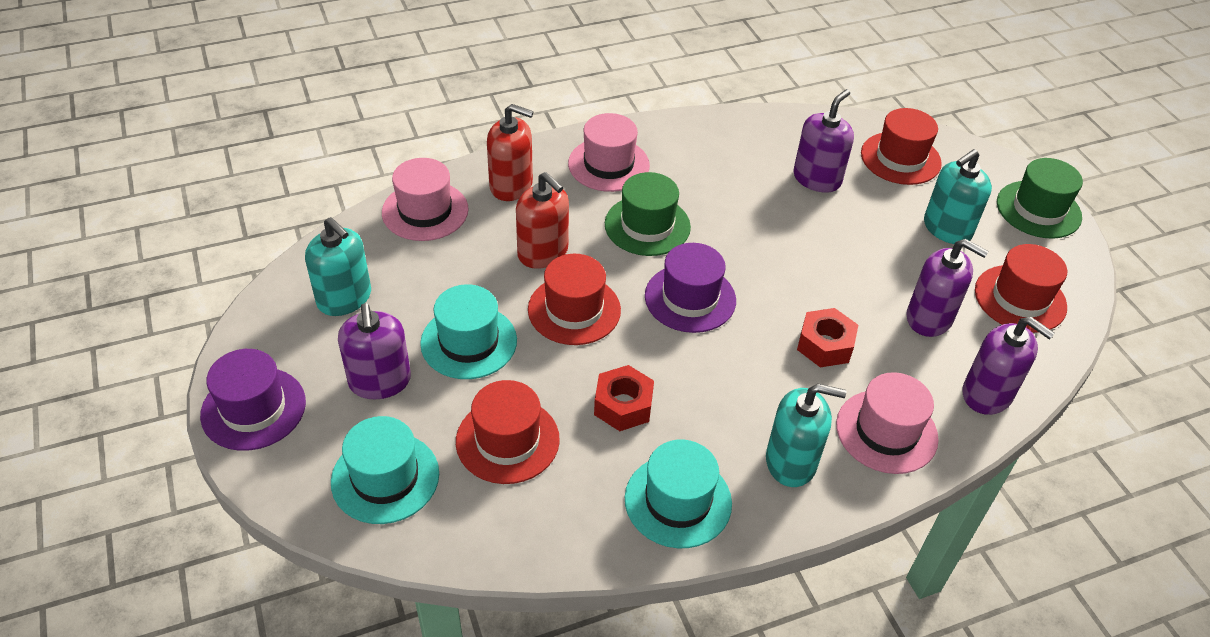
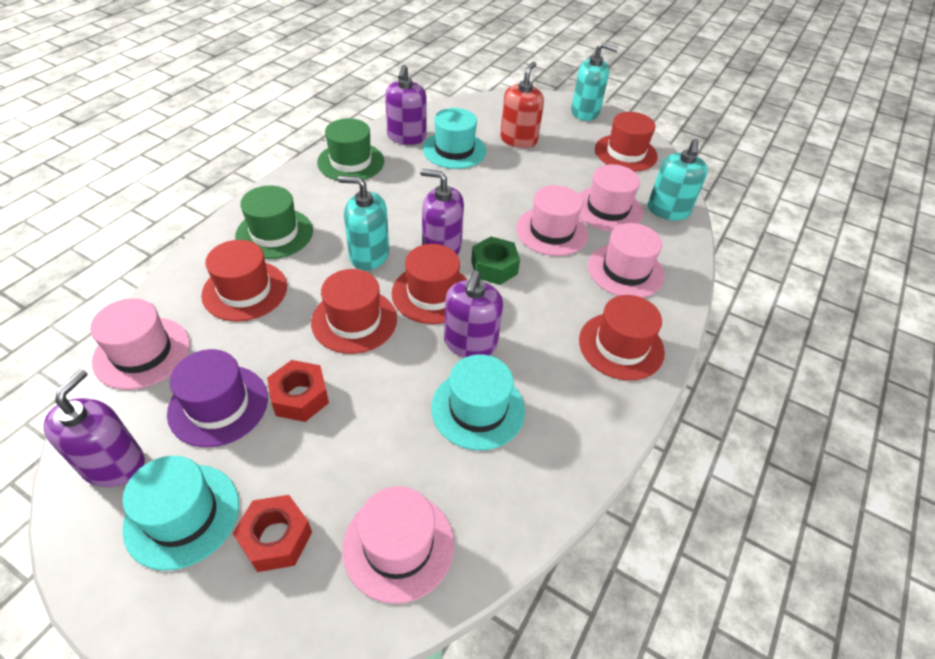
green nut: none = 0 -> [471,236,520,285] = 1
pink hat: [382,158,469,241] [568,113,650,192] [836,372,939,474] = 3 -> [90,298,190,390] [342,486,454,604] [516,185,588,256] [579,164,643,231] [588,223,665,298] = 5
purple hat: [200,349,306,451] [645,243,736,333] = 2 -> [167,349,268,447] = 1
red hat: [456,380,560,484] [528,254,621,345] [861,108,942,185] [975,244,1067,333] = 4 -> [201,240,287,321] [311,269,397,354] [392,244,467,324] [579,295,665,381] [595,112,658,171] = 5
red soap dispenser: [487,104,534,201] [516,172,569,269] = 2 -> [500,62,544,148] = 1

